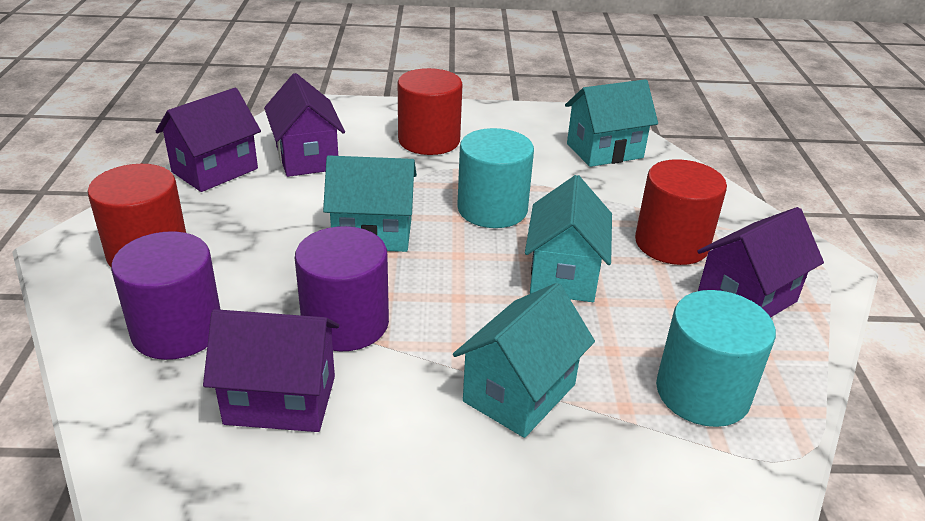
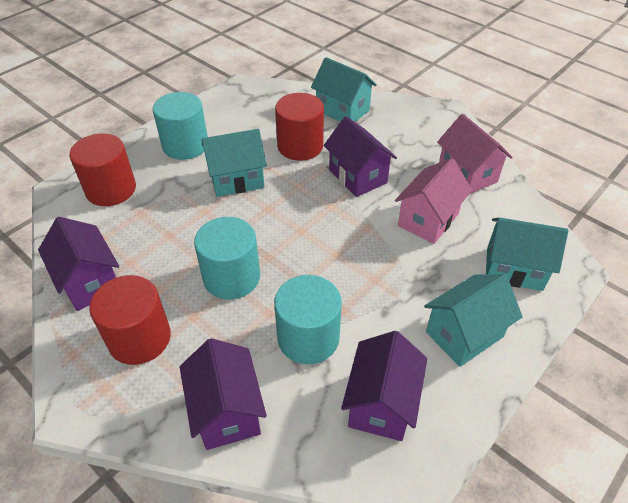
pink house: none = 0 -> [395,158,472,244] [437,114,512,194] = 2
purple cylinder: [111,231,221,360] [295,226,389,352] = 2 -> none = 0
turquoise cylinder: [457,128,534,228] [656,290,776,427] = 2 -> [153,92,208,160] [194,217,260,300] [274,275,342,364] = 3

